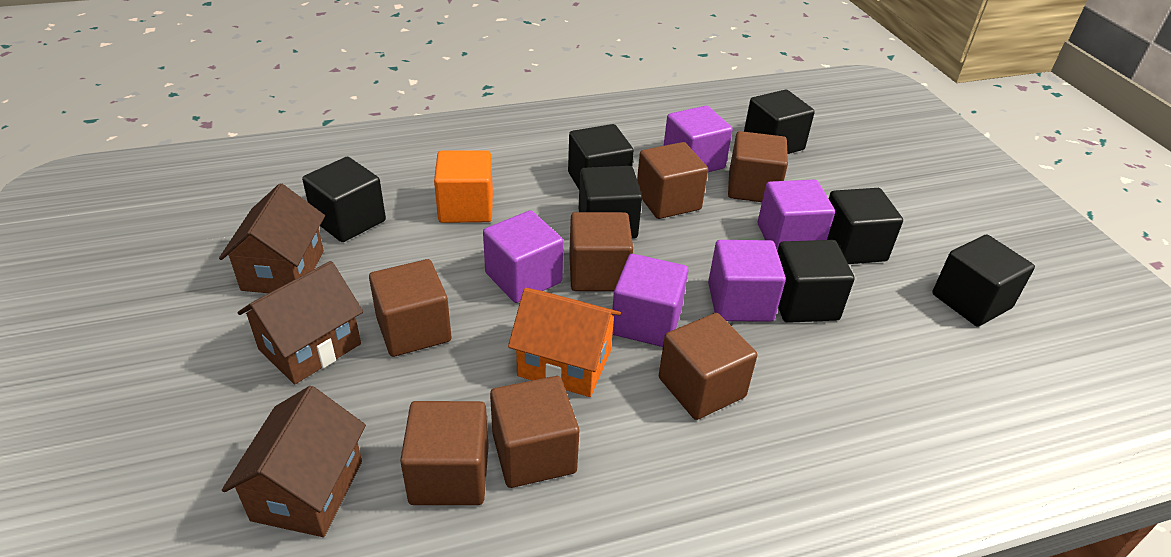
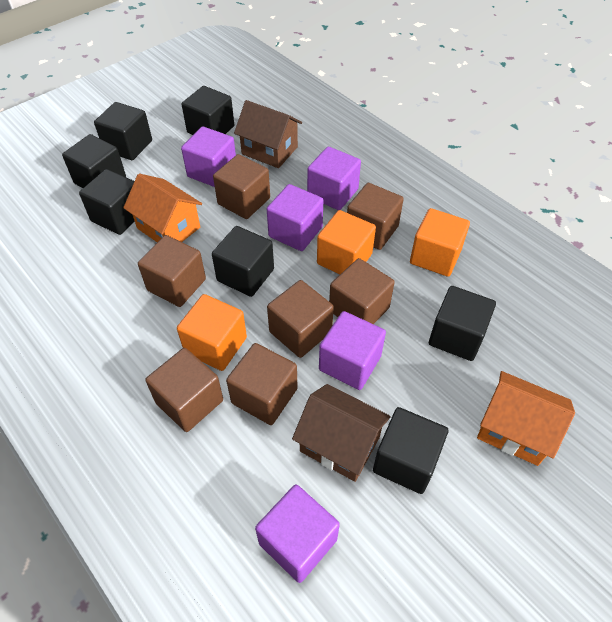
brown house: [219,183,325,293] [222,386,366,537] [238,261,363,384] = 3 -> [234,100,302,168] [292,384,391,482] = 2
orange cube: [434,150,493,223] = 1 -> [177,294,247,371] [317,210,376,274] [410,208,470,277] = 3
orange house: [508,288,621,397] = 1 -> [123,173,202,242] [477,371,575,466] = 2

